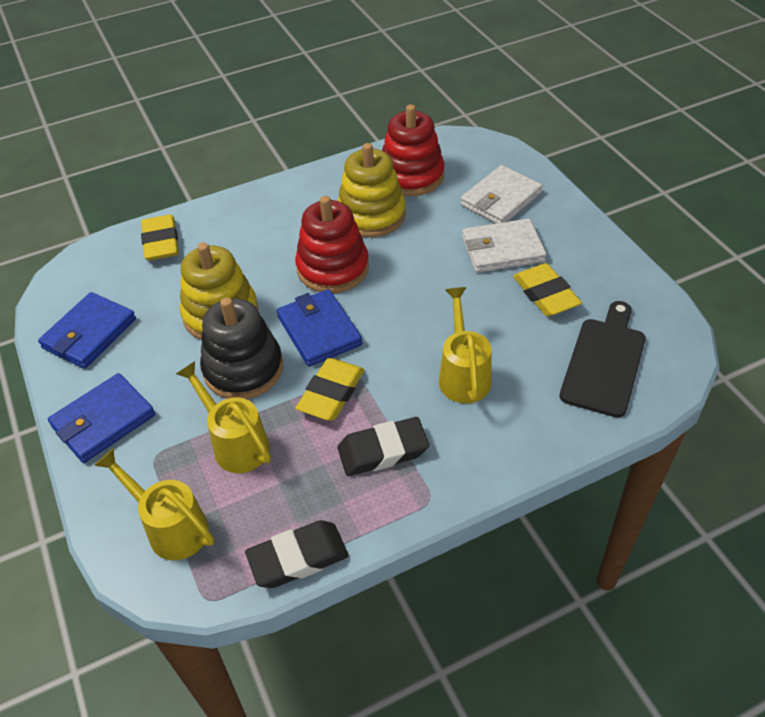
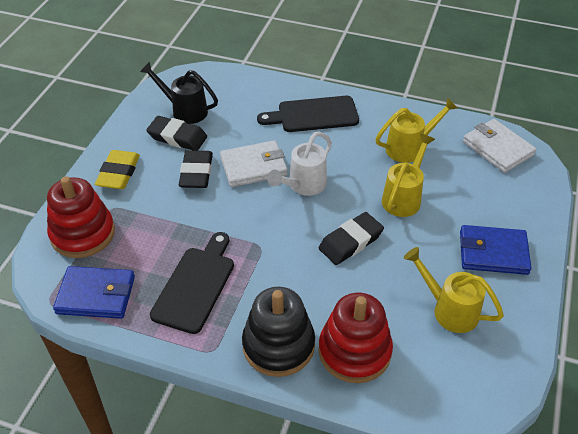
black cutting board: [560,301,646,418] = 1 -> [150,232,234,334] [257,96,359,132] = 2
black eraser: [245,520,349,588] [338,417,429,476] = 2 -> [146,116,207,151] [179,150,213,188] [318,212,384,265] = 3
black watering can: none = 0 -> [140,62,218,124] = 1
blue wallet: [38,292,136,369] [48,373,155,463] [277,289,362,367] = 3 -> [53,266,135,319] [460,225,531,275] = 2
white watering can: none = 0 -> [267,132,332,196] = 1
yellow eraser: [141,214,179,261] [296,358,364,421] [513,263,582,316] = 3 -> [95,150,140,189] = 1
yellow stacking toy: [180,243,259,340] [337,143,406,237] = 2 -> none = 0

